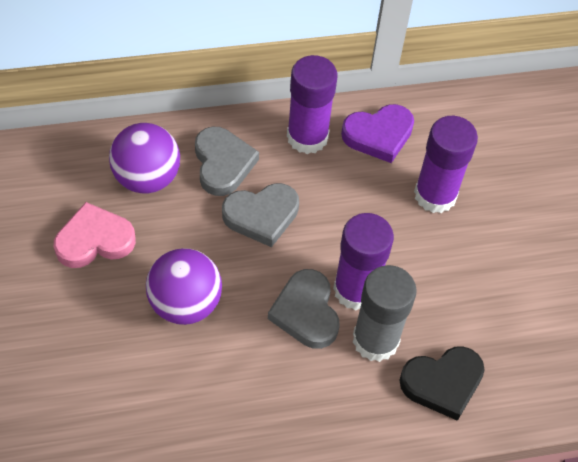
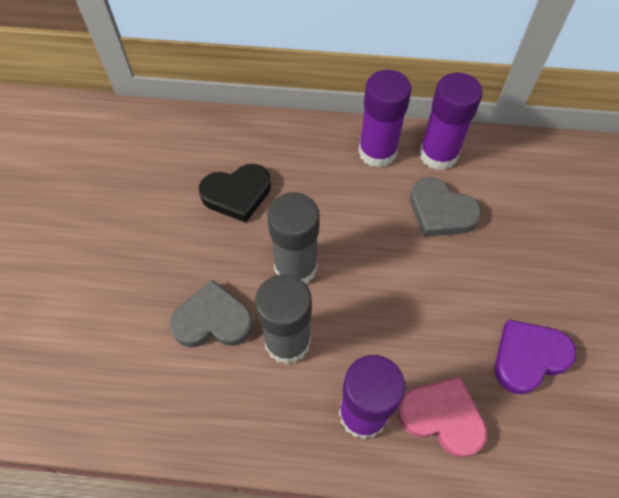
grey glue stick: [353,265,417,362] = 1 -> [255,274,312,365] [267,192,320,284] = 2
grey heart: [195,126,259,196] [222,183,299,247] [268,269,339,349] = 3 -> [169,280,253,348] [410,177,482,237] = 2
purple ball: [109,123,180,193] [146,248,222,325] = 2 -> none = 0

